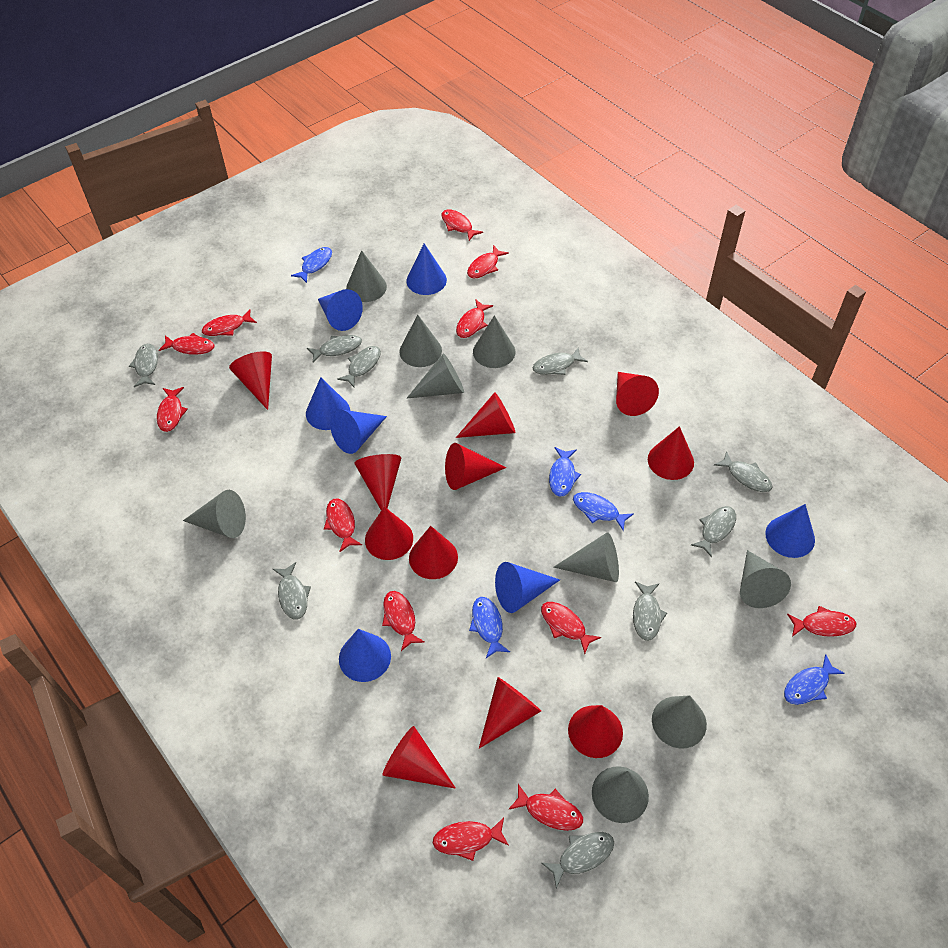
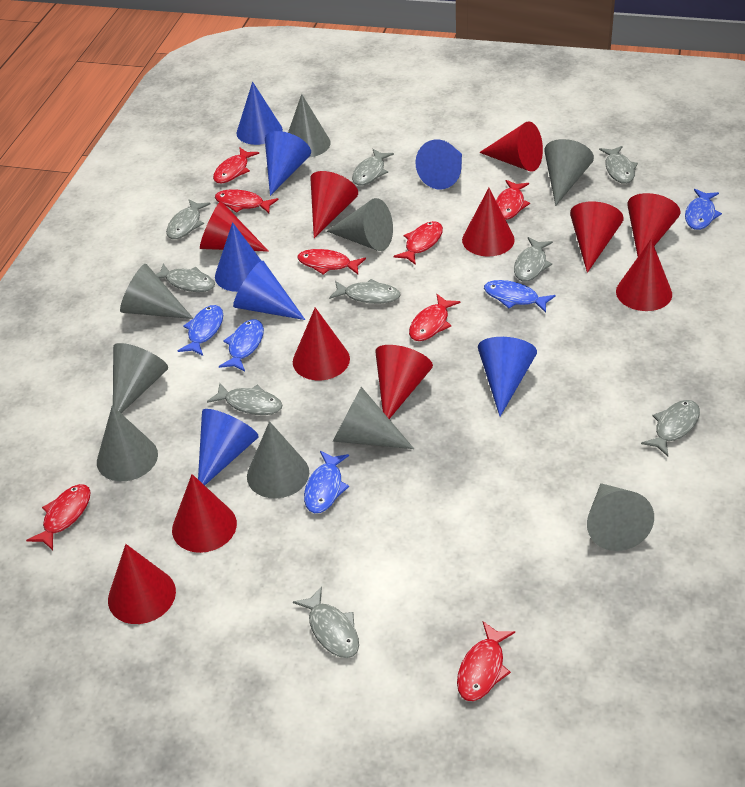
red fish: [157,387,188,432] [159,333,214,355] [202,309,257,336] [324,499,362,552] [382,591,424,651] [433,818,509,861] [441,210,483,241] [456,299,493,338] [467,245,509,278] [508,784,583,831] [541,602,601,654] [787,606,856,637] = 12 -> [26,484,91,550] [213,148,259,183] [215,189,279,213] [297,249,366,275] [393,221,443,265] [409,294,460,341] [457,621,515,701] [496,180,530,220] = 8

